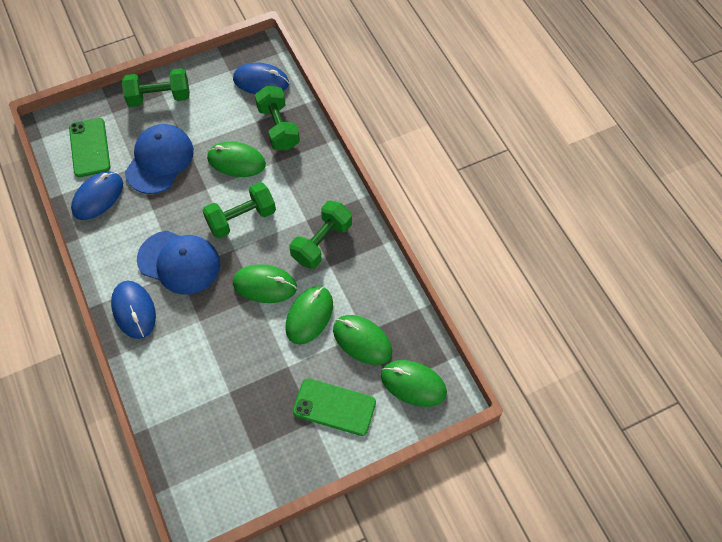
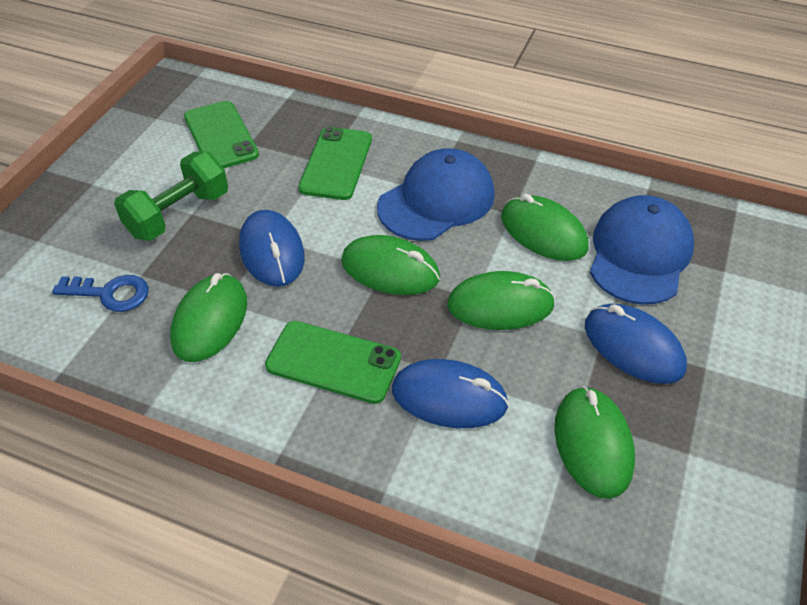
blue key: none = 0 -> [52,275,149,312] = 1
green dumbbell: [122,68,190,107] [202,182,276,238] [255,86,300,151] [290,201,352,269] = 4 -> [114,151,228,241] = 1
green phone: [69,118,110,177] [293,378,376,436] = 2 -> [184,101,259,168] [265,321,401,404] [298,127,372,200] = 3

